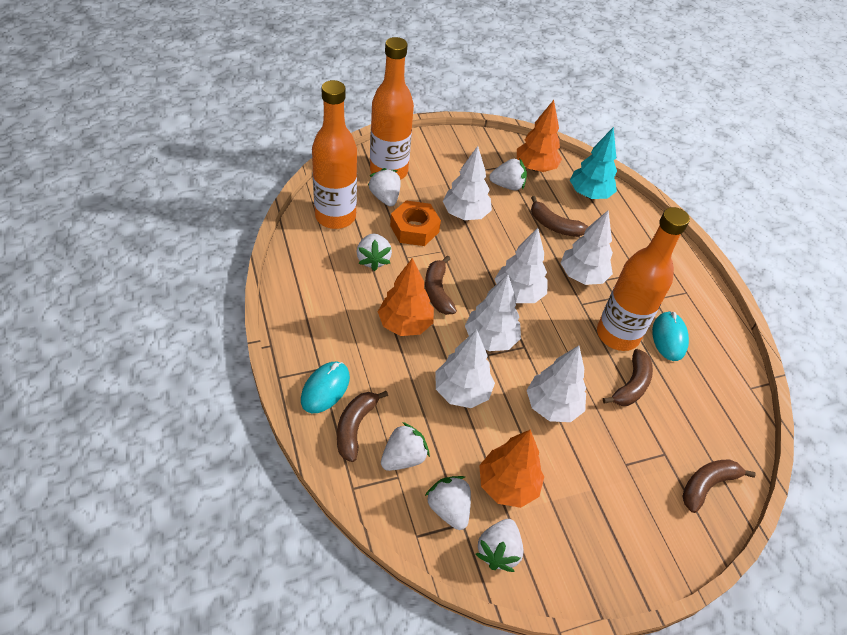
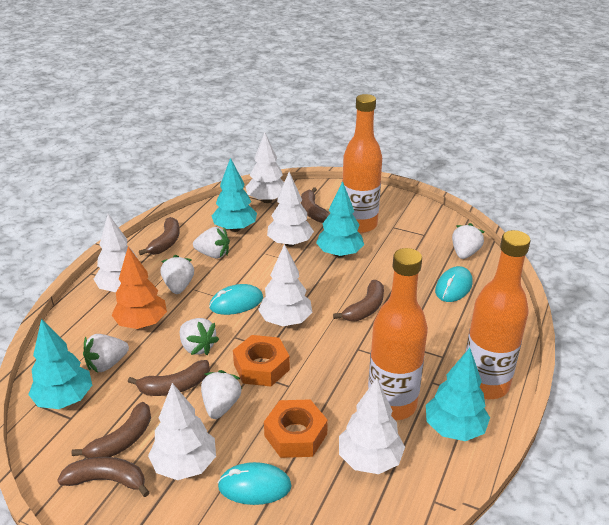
brown banana: [337,391,388,462] [425,255,457,315] [531,196,588,237] [603,349,653,406] [682,459,756,513] = 5 -> [57,457,150,497] [71,402,151,458] [128,360,210,396] [139,217,180,255] [301,187,330,223] [333,280,384,321] = 6
orange nut: [390,200,441,246] = 1 -> [233,335,290,386] [264,399,328,458] = 2
orange tree: [378,258,434,336] [479,429,544,508] [517,100,562,172] = 3 -> [112,247,167,329] = 1
turquoise mouse: [301,362,350,413] [652,311,689,361] = 2 -> [209,284,263,315] [218,462,292,505] [435,266,473,302] = 3
turquoise tree: [570,127,617,199] = 1 -> [28,319,92,409] [212,158,257,232] [316,181,364,257] [426,348,490,441] = 4

